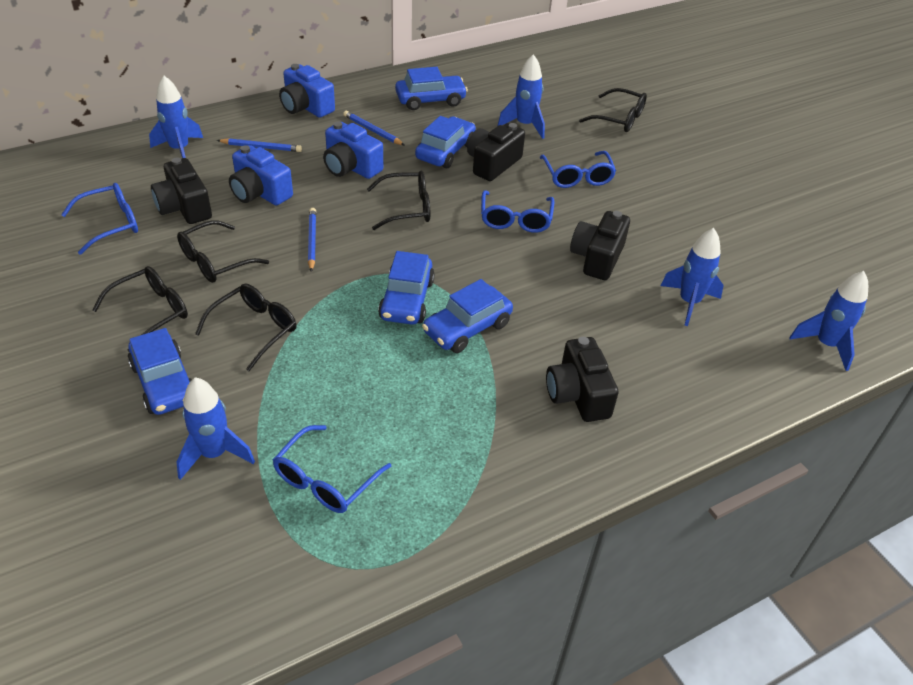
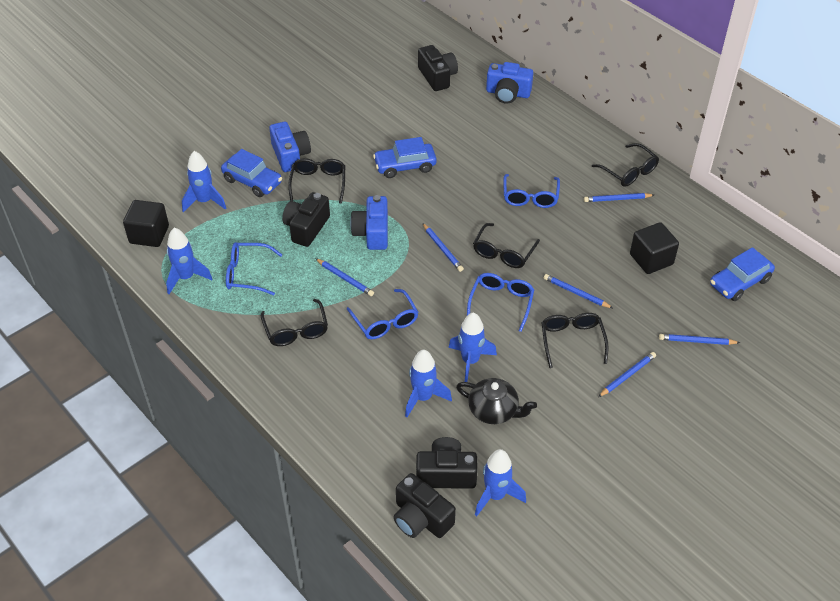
black cube: none = 0 -> [123,200,169,247] [630,222,679,274] = 2
black teapot: none = 0 -> [456,378,537,424] = 1
blue car: [128,328,192,415] [378,251,435,325] [395,67,468,110] [415,116,476,168] [422,279,513,353] = 5 -> [221,149,282,197] [373,137,437,178] [710,247,775,301] = 3
blue pencil: [217,138,302,152] [308,208,316,272] [343,111,405,146] = 3 -> [315,258,374,296] [423,223,464,272] [544,274,613,308] [584,193,654,202] [598,352,656,397] [659,334,740,345] = 6

